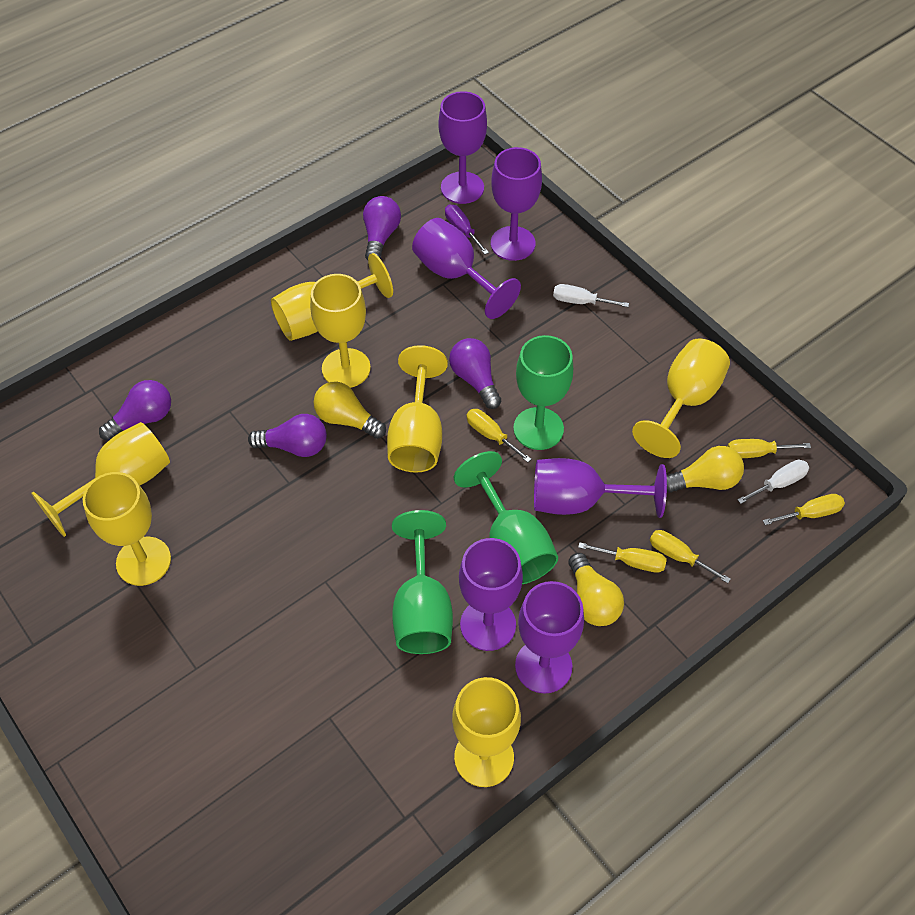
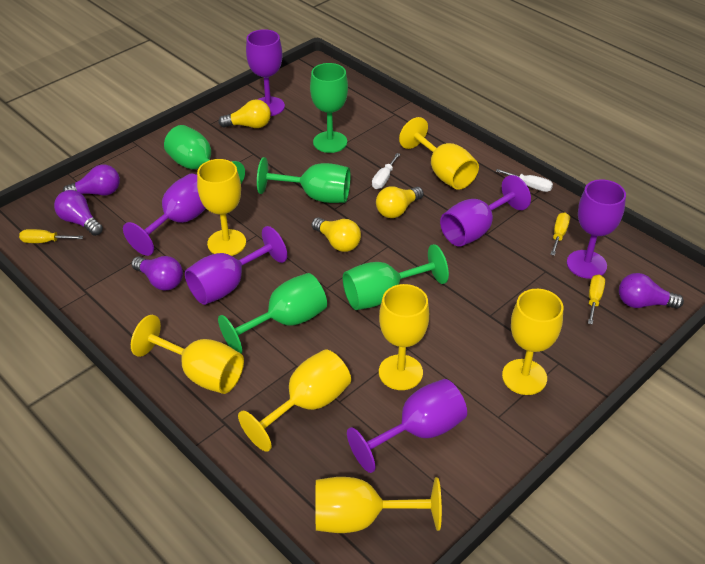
green goblet: [392,510,453,654] [454,451,558,584] [513,335,573,450] = 3 -> [164,125,245,184] [218,273,327,354] [257,157,351,203] [310,63,348,153] [343,244,449,310] = 5
purple screwdriver: [445,205,489,254] = 1 -> none = 0
yellow screwdriver: [466,409,532,462] [578,542,667,573] [650,530,731,583] [727,439,811,458] [763,494,845,525] = 5 -> [19,229,83,243] [550,212,570,256] [588,274,605,325] = 3

